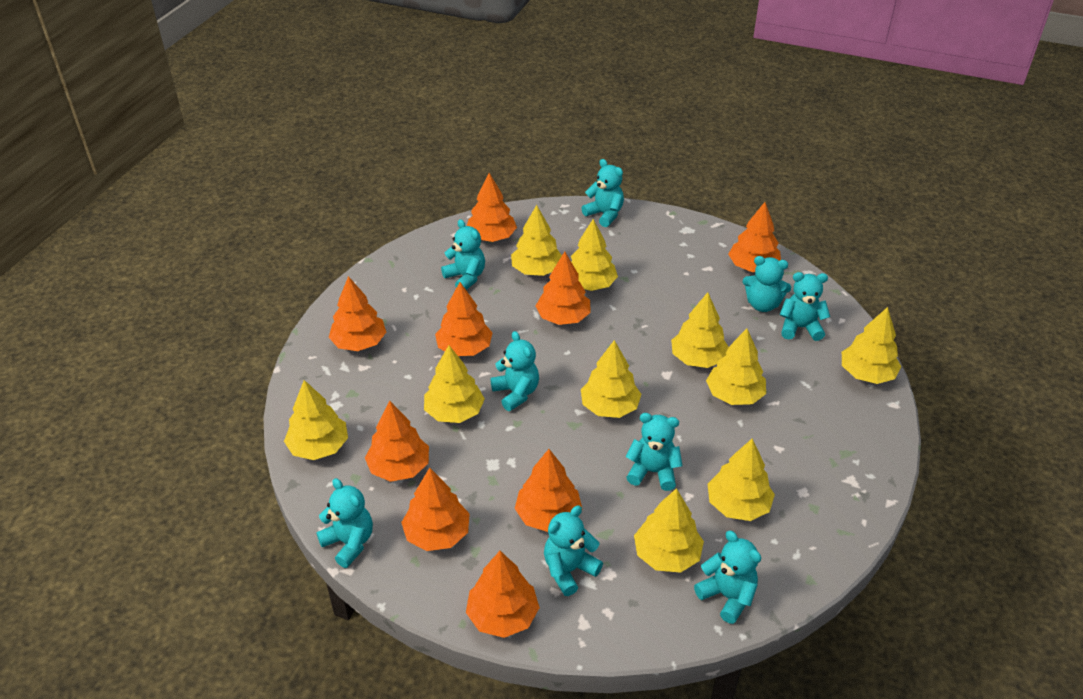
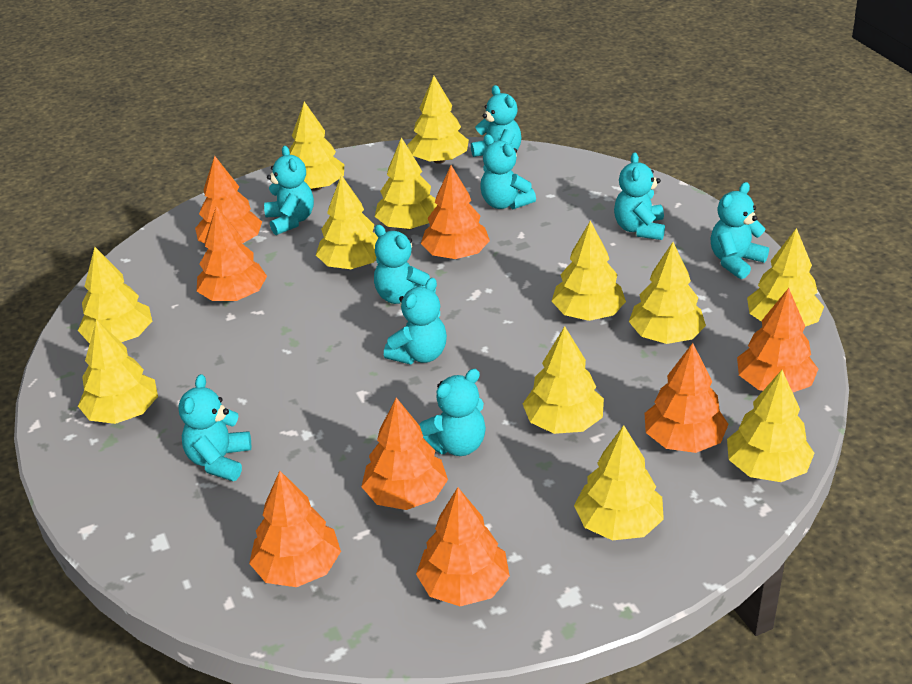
orange tree: [328,276,386,351] [365,400,429,482] [401,468,470,551] [435,282,493,356] [466,551,540,638] [467,173,517,242] [515,449,582,532] [536,251,591,325] [728,202,781,272] = 9 -> [195,156,262,244] [197,206,267,301] [249,471,341,587] [361,398,448,510] [416,487,510,606] [421,165,490,259] [645,343,728,453] [737,288,818,392] = 8
yellow tree: [284,380,348,460] [424,345,485,423] [511,205,562,276] [571,219,618,291] [581,340,641,418] [634,488,704,573] [671,292,729,368] [706,329,766,405] [708,439,775,521] [842,307,902,384] = 10 -> [78,247,152,343] [78,319,158,424] [289,101,344,191] [316,175,379,269] [375,137,437,229] [407,76,469,164] [523,326,604,434] [551,221,626,321] [574,425,664,540] [629,242,706,344] [727,370,814,482] [747,228,824,327] = 12

